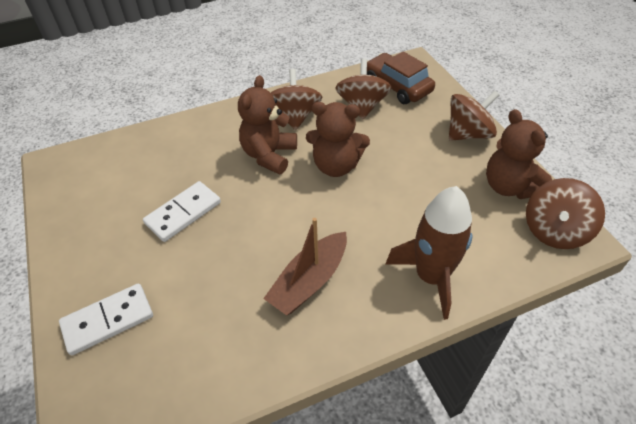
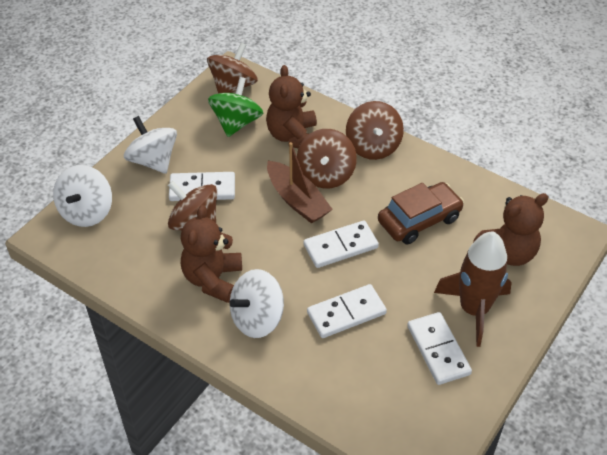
green spinning top: none = 0 -> [208,77,263,137] = 1
white domino: [59,284,153,356] [143,181,221,242] = 2 -> [169,172,235,201] [304,220,379,268] [307,284,387,338] [407,312,472,385] = 4
white spinning top: none = 0 -> [53,165,112,227] [124,116,177,174] [229,269,284,338] = 3

